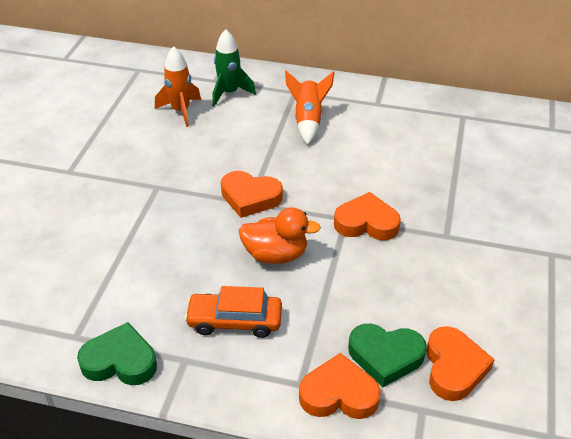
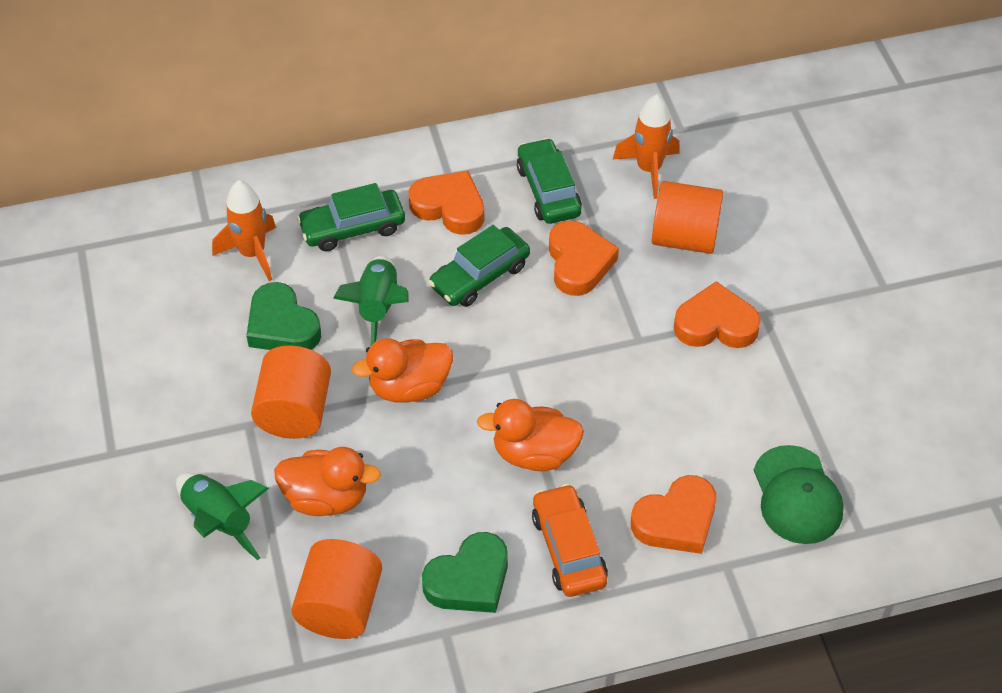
green cap: none = 0 -> [754,445,844,544] = 1
green car: none = 0 -> [297,183,405,251] [429,225,530,307] [517,138,582,224] = 3
green rocket: [212,29,256,106] = 1 -> [176,473,269,560] [333,255,409,347] = 2
orange cylinder: none = 0 -> [251,345,331,439] [291,539,382,639] [652,181,723,254] = 3
orange duck: [239,207,321,264] = 1 -> [274,447,381,516] [352,338,453,403] [477,399,584,471] = 3

